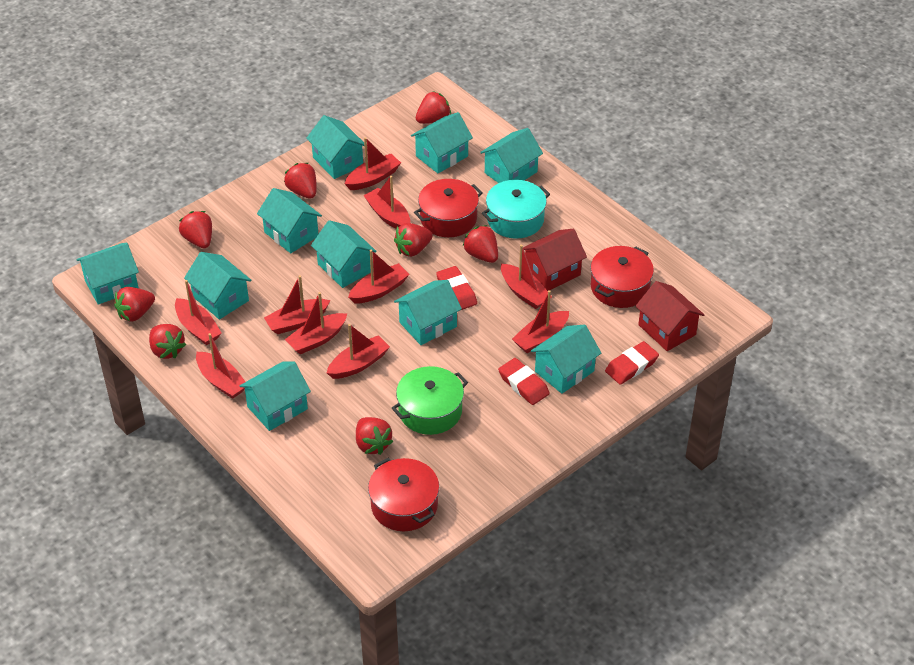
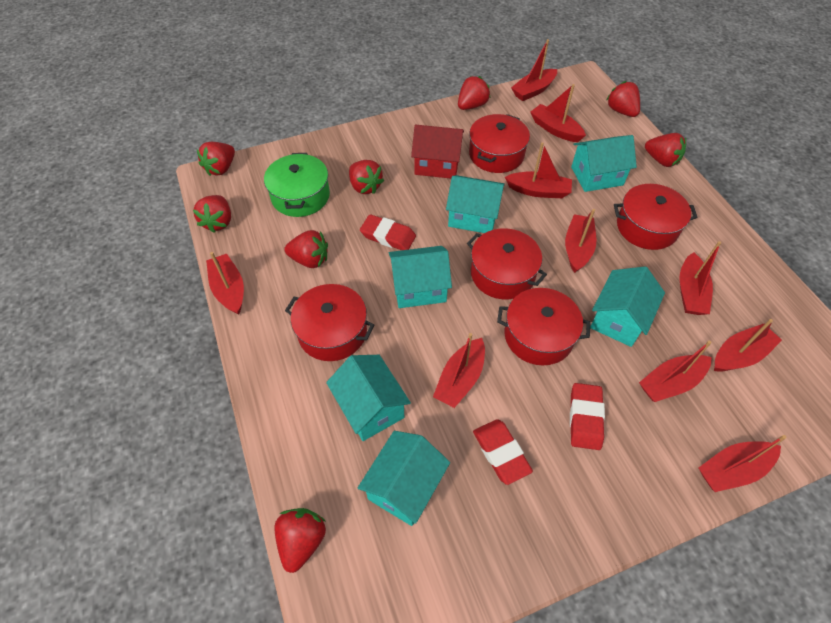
red house: [523,228,587,291] [636,281,704,351] = 2 -> [411,125,464,179] = 1
red pot: [368,458,439,531] [414,179,483,237] [590,246,654,308] = 3 -> [285,284,375,361] [467,228,547,299] [469,114,530,173] [497,288,590,365] [614,184,697,250] = 5
turquoise house: [76,243,139,305] [184,252,252,320] [240,362,311,431] [257,188,322,253] [306,115,364,179] [311,220,377,288] [394,280,462,345] [411,112,473,173] [480,128,543,183] [531,325,601,394] = 10 -> [326,355,411,441] [358,431,450,526] [389,246,452,308] [446,175,505,233] [571,135,637,192] [590,266,665,347] = 6
turquoise pot: [482,180,550,239] = 1 -> none = 0

